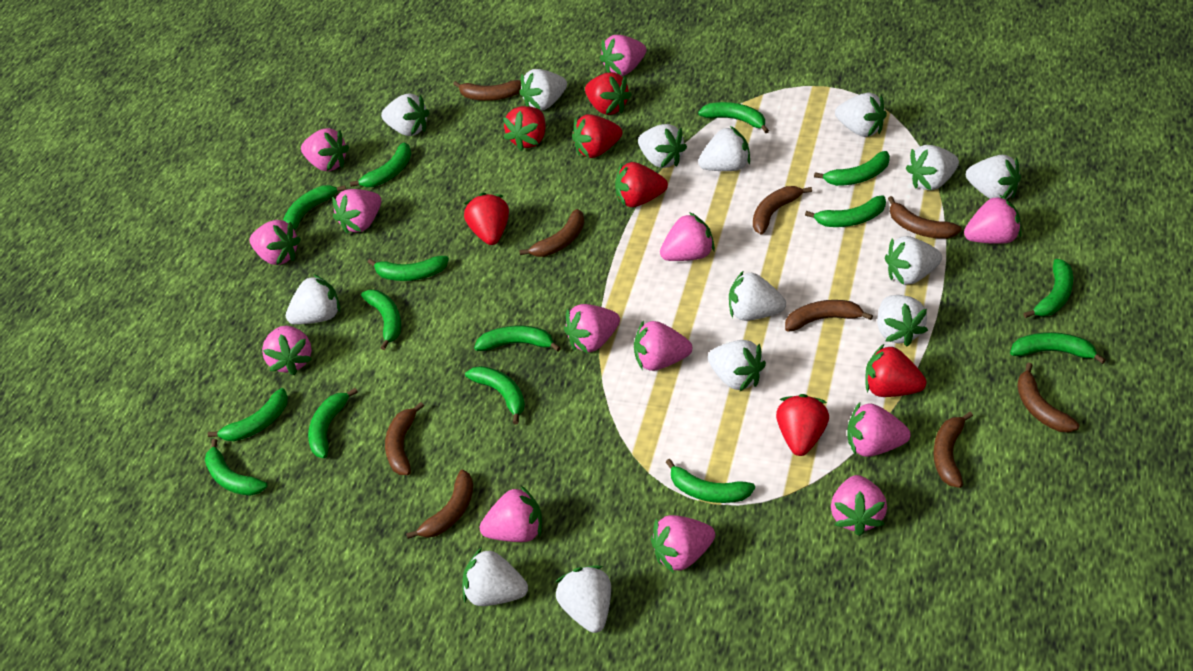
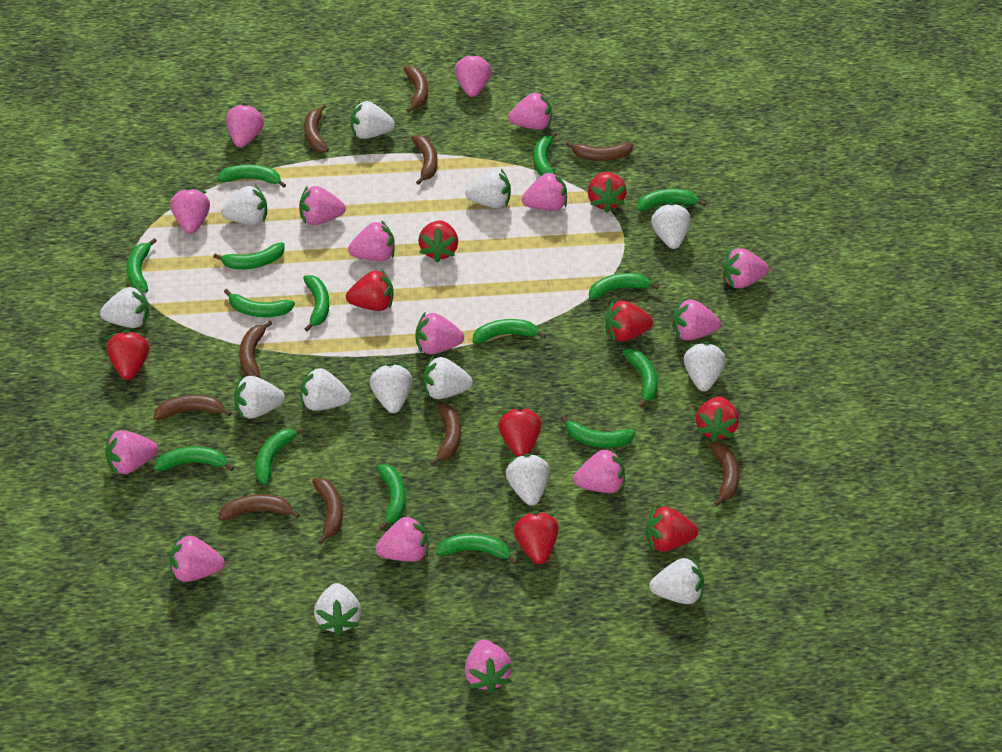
brown banana: [385,402,424,475] [406,470,473,539] [453,80,521,101] [520,209,585,257] [753,186,812,235] [785,300,873,332] [888,196,962,239] [934,412,973,488] [1017,363,1079,432] = 9 -> [154,395,232,420] [219,494,300,521] [239,321,272,378] [304,104,329,153] [312,478,343,544] [404,66,428,112] [411,135,437,185] [430,404,461,466] [566,141,633,161] [710,442,740,506] = 10
pink strawberry: [250,220,301,265] [262,326,312,376] [301,128,349,171] [332,189,381,234] [480,486,542,542] [564,304,620,353] [600,35,646,76] [634,320,692,371] [651,515,715,573] [660,212,715,261] [831,475,887,536] [847,402,911,457] [964,195,1022,244] = 13 -> [105,430,158,475] [170,187,210,234] [170,534,225,582] [226,103,264,148] [299,185,346,225] [348,220,395,261] [375,514,428,562] [416,311,464,354] [455,53,491,97] [465,639,512,693] [508,91,552,130] [522,171,567,211] [573,447,625,493] [673,299,721,340] [722,248,769,288] = 15
red strawberry: [464,193,509,245] [503,106,546,151] [572,114,622,158] [585,72,632,115] [615,162,668,207] [776,394,829,456] [865,344,926,397] = 7 -> [107,330,149,380] [346,269,394,311] [418,220,458,262] [498,407,541,457] [513,511,559,564] [588,172,627,213] [605,301,653,342] [646,506,698,552] [696,396,739,442] = 9
white strawberry: [286,274,340,324] [381,93,430,136] [462,547,528,606] [519,69,567,111] [555,565,611,633] [638,124,687,168] [698,126,750,171] [708,340,766,391] [729,270,786,321] [835,92,887,137] [877,295,928,347] [885,236,942,285] [906,145,959,191] [966,154,1021,199] = 14 -> [100,285,149,328] [221,185,267,225] [234,375,285,419] [301,366,351,411] [314,583,361,636] [351,101,395,139] [370,363,412,413] [423,356,473,399] [465,169,511,208] [506,454,550,506] [649,556,704,604] [651,203,690,249] [684,342,726,391] = 13

